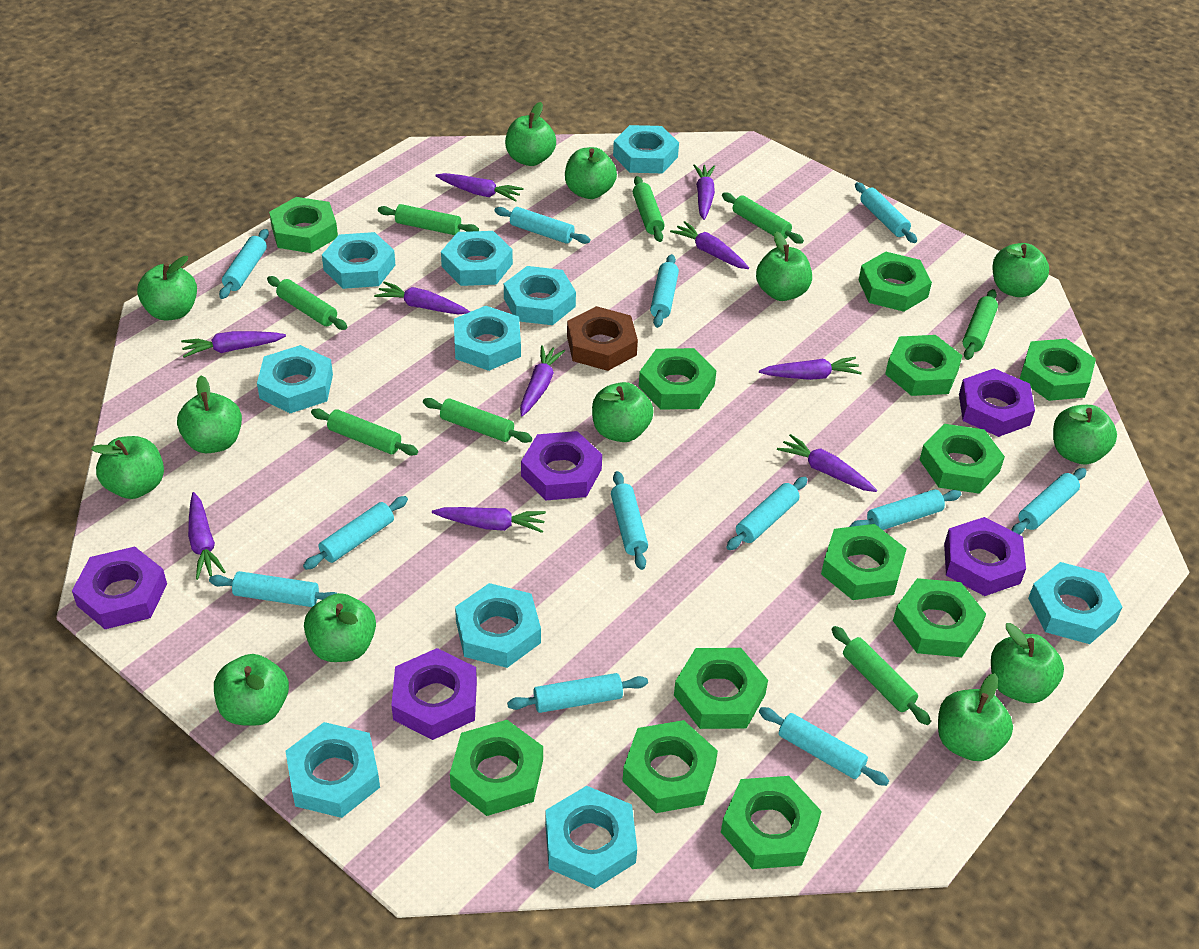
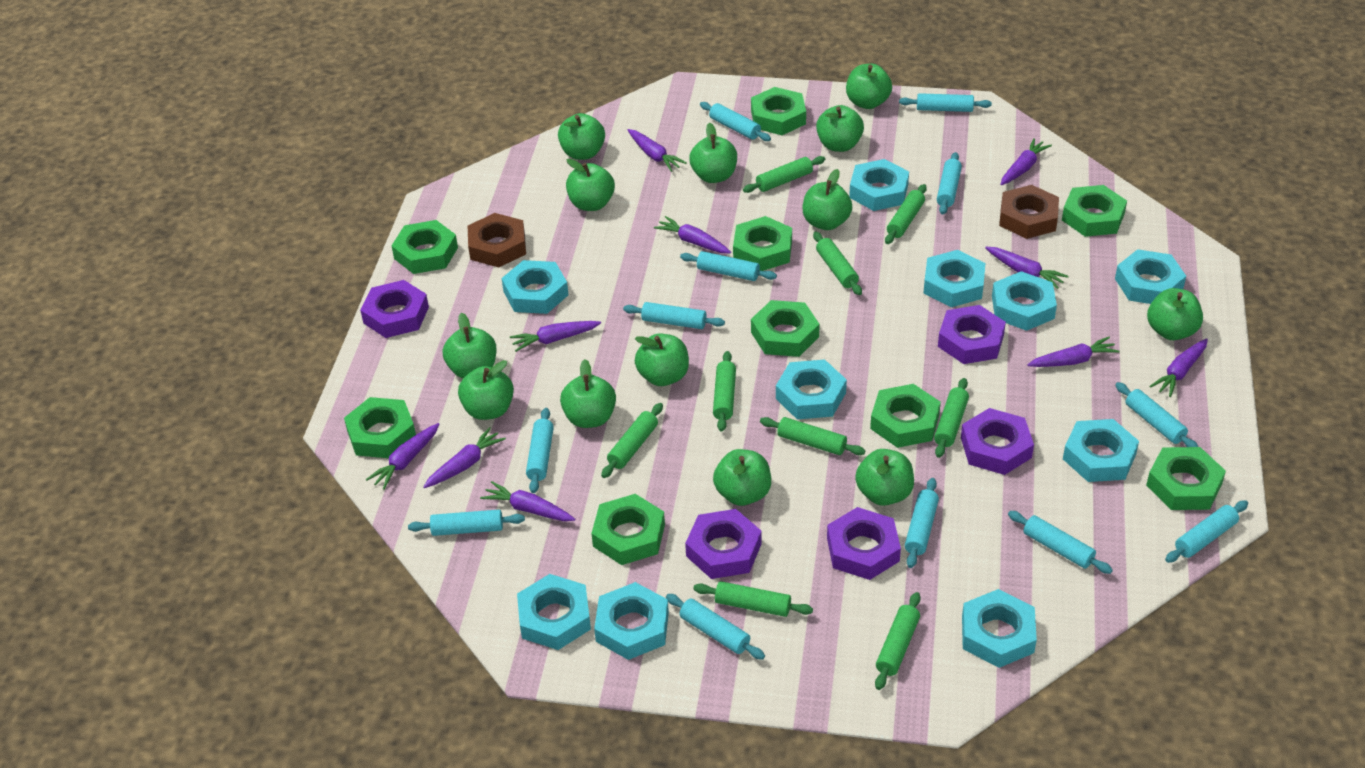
brown nut: [567,306,638,371] = 1 -> [468,213,526,268] [999,185,1059,239] = 2
green nut: [269,197,338,253] [450,720,543,816] [622,720,718,813] [639,348,717,410] [674,648,768,729] [721,776,822,869] [821,524,906,600] [859,252,932,312] [885,335,962,396] [893,578,986,657] [920,424,1005,494] [1020,339,1096,401] = 12 -> [344,397,416,458] [392,220,458,274] [591,494,665,565] [733,216,792,271] [751,87,806,135] [751,300,820,357] [870,384,941,448] [1062,185,1127,237] [1146,447,1226,510] = 9
green rolling pin: [267,276,347,330] [311,408,418,456] [378,204,479,235] [423,398,532,443] [633,176,665,242] [722,193,804,244] [831,626,931,725] [963,289,998,360] = 8 -> [601,403,663,478] [693,581,813,617] [713,351,736,432] [743,156,825,193] [760,417,865,455] [813,232,862,295] [875,592,921,690] [885,184,927,244] [934,378,969,458] = 9

